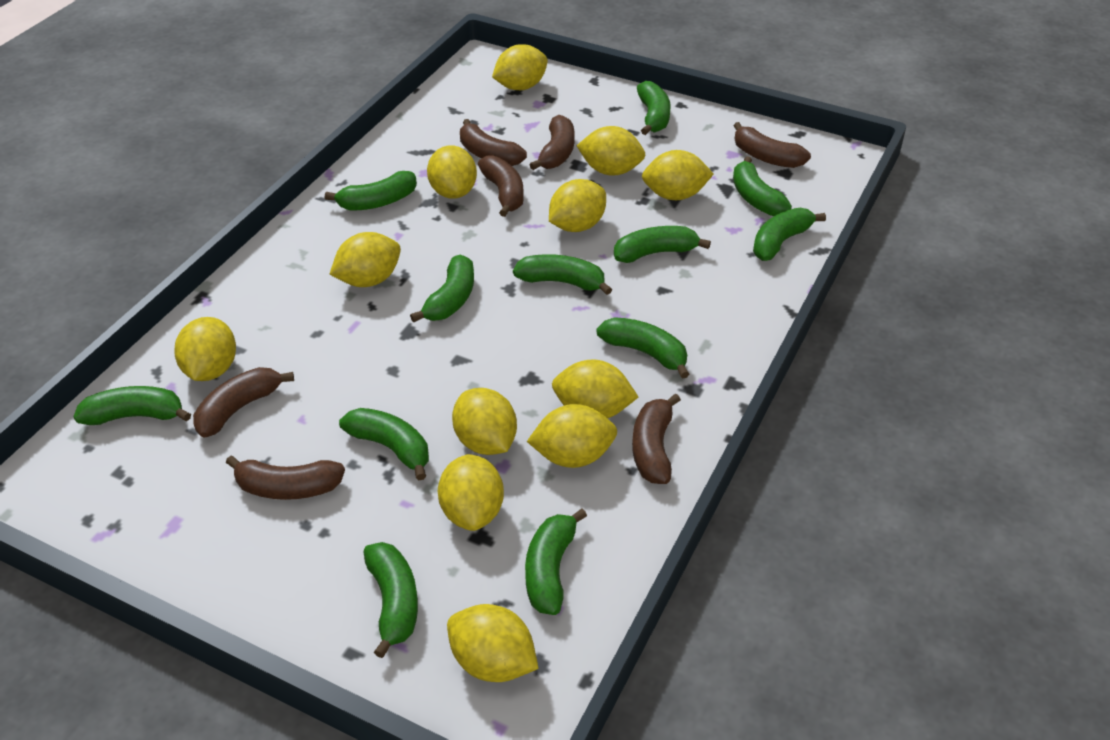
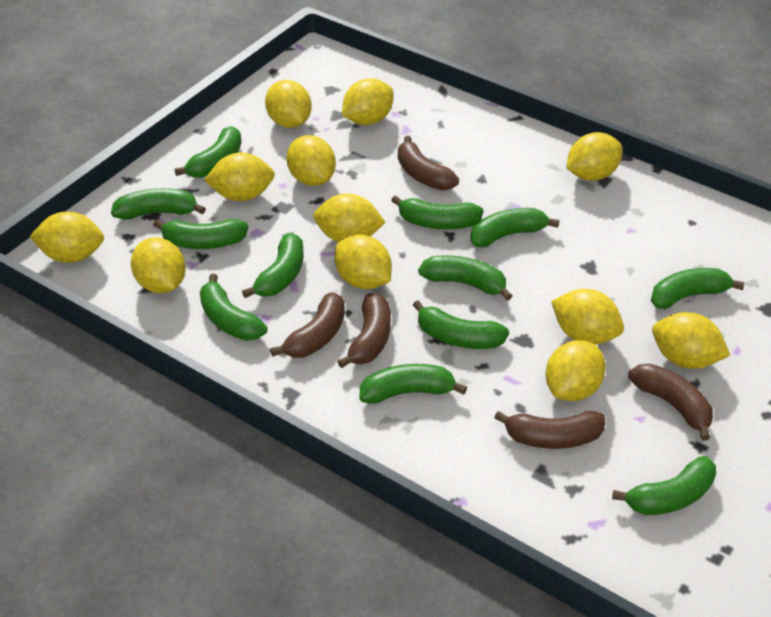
brown banana: [193,367,294,438] [226,456,345,500] [460,119,527,166] [478,156,524,217] [530,115,575,170] [632,393,681,484] [733,122,811,168] = 7 -> [270,292,345,358] [338,293,391,368] [398,136,459,190] [494,411,605,449] [628,363,713,441] = 5

